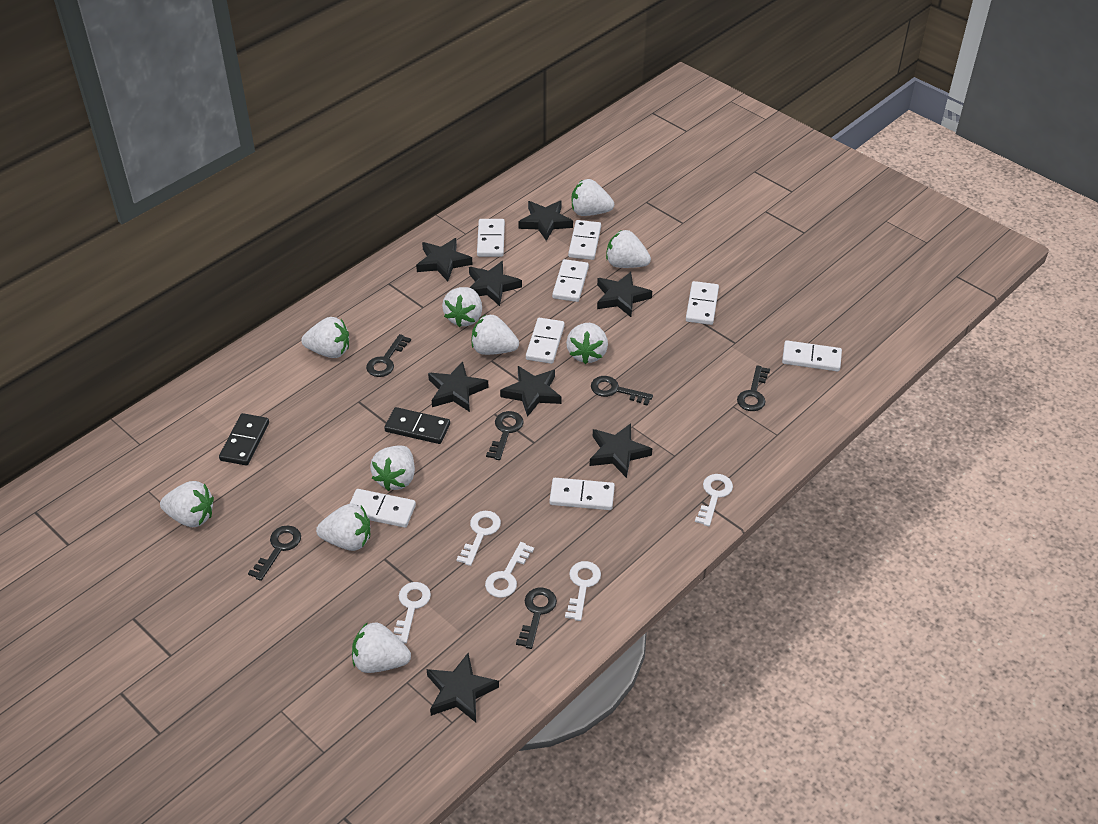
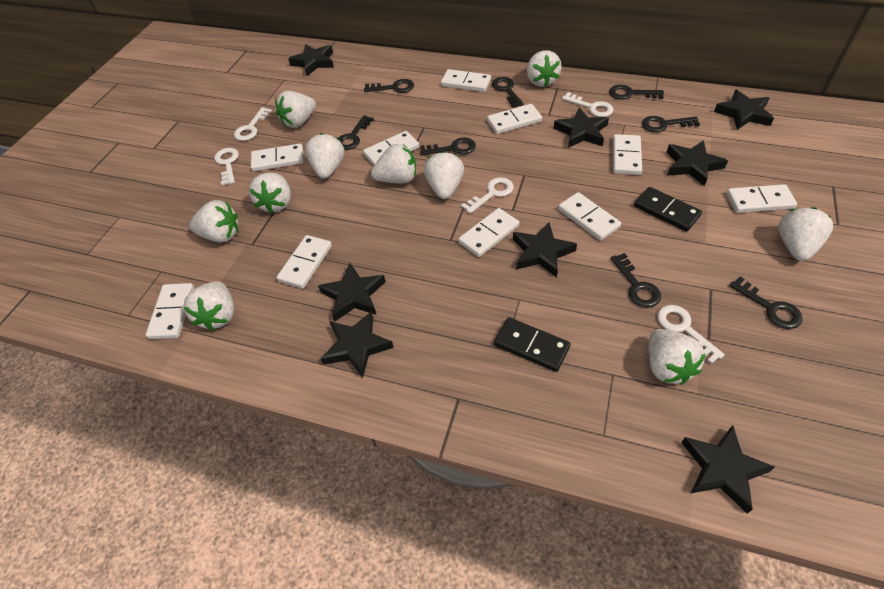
black key: [248,525,301,581] [366,334,411,377] [486,411,524,460] [516,588,557,649] [591,376,653,406] [737,365,770,411] = 6 -> [338,115,374,150] [364,79,414,93] [420,137,476,156] [492,77,524,108] [609,85,664,99] [611,253,661,308] [642,116,700,132] [729,276,802,329] = 8
white domino: [350,489,416,528] [477,219,505,257] [526,318,565,364] [549,478,615,510] [552,259,589,302] [568,220,601,260] [686,281,719,325] [782,340,842,372] = 8 -> [146,283,194,339] [251,144,304,171] [276,235,332,289] [363,131,419,166] [441,69,491,92] [458,208,519,257] [487,104,542,134] [558,192,621,241] [613,134,642,175] [726,184,797,213] = 10

